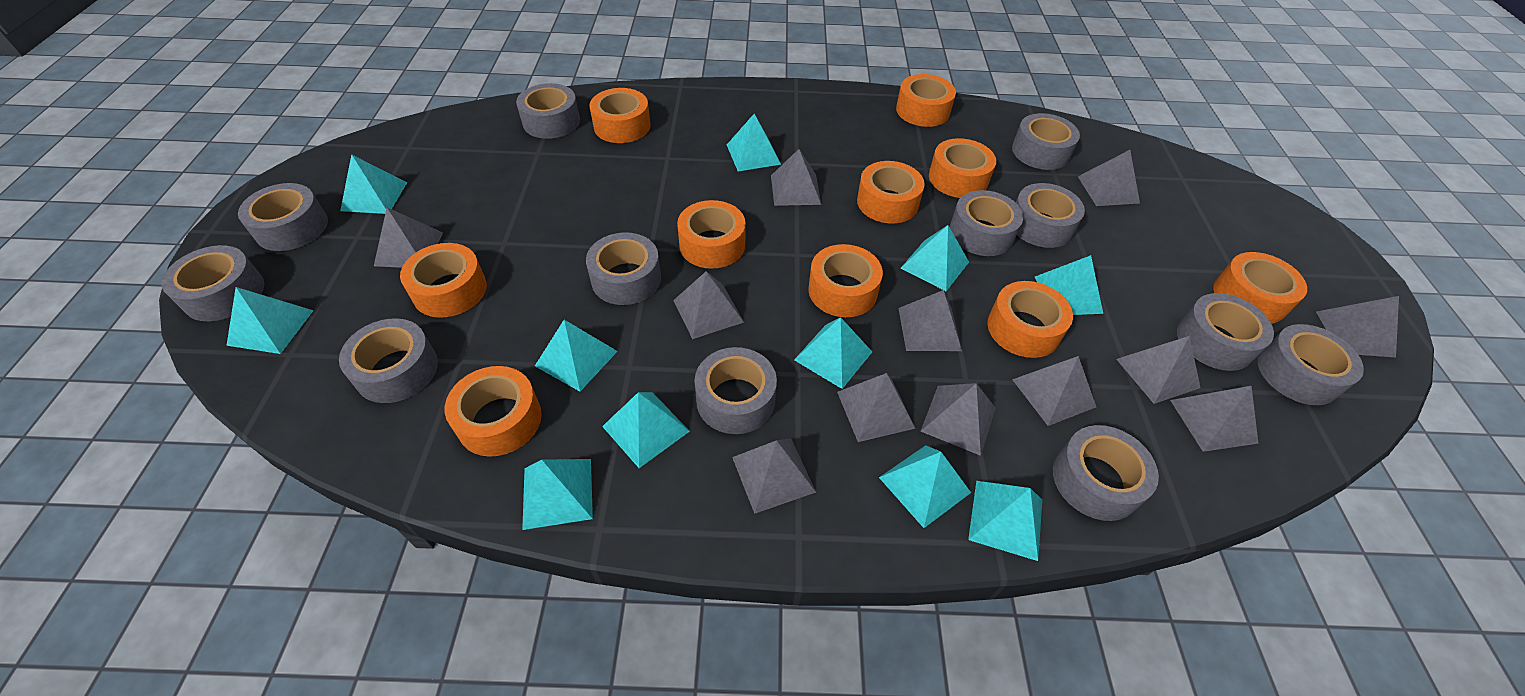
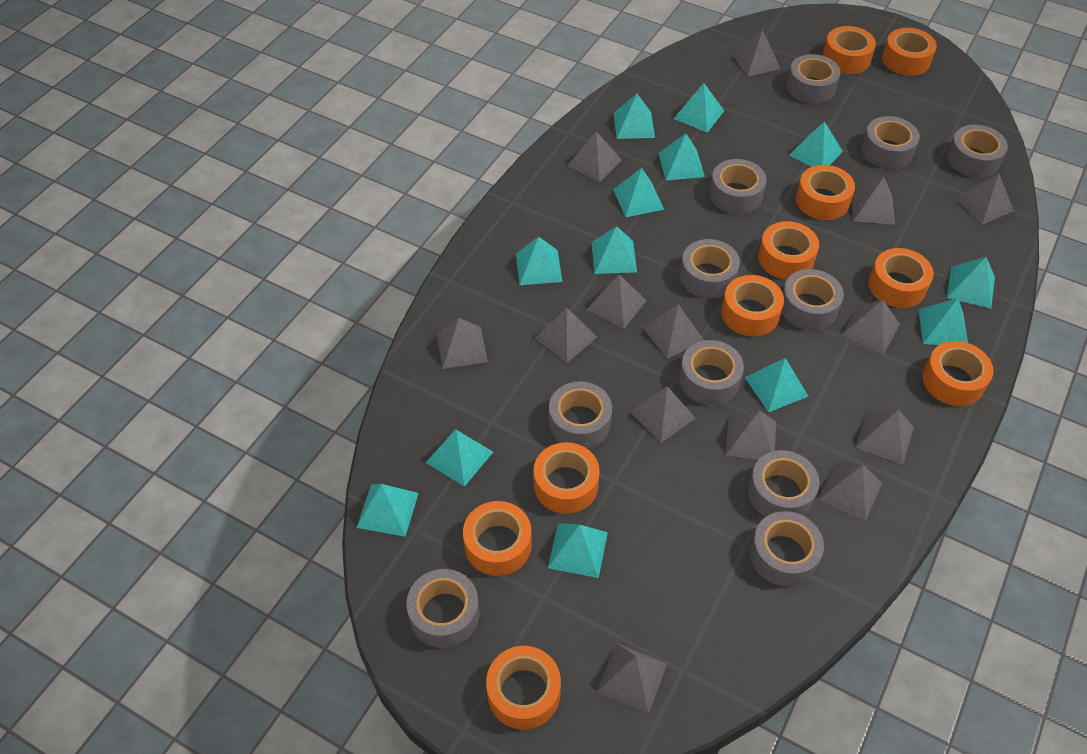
grey pyramid: [374,207,443,268] [673,271,744,339] [732,438,816,514] [771,149,821,206] [837,373,915,442] [898,290,962,351] [921,383,996,456] [1012,356,1096,426] [1078,150,1140,206] [1116,336,1201,404] [1170,386,1258,452] [1316,296,1399,357] = 12 -> [437,318,488,369] [535,308,597,363] [567,131,622,182] [587,275,647,329] [596,643,667,714] [630,386,696,443] [643,304,704,358] [726,410,776,460] [732,29,781,77] [818,462,882,521] [842,300,900,354] [852,177,895,225] [855,410,914,465] [955,173,1014,225] = 14
grey tape: [161,245,264,321] [238,183,328,251] [339,318,438,403] [516,83,580,139] [586,232,661,305] [694,347,777,434] [950,190,1023,256] [1012,113,1080,170] [1016,183,1085,248] [1053,425,1159,521] [1177,293,1274,371] [1258,324,1364,405] = 12 -> [406,569,480,648] [549,381,612,448] [679,340,744,405] [680,239,740,299] [709,159,767,214] [748,450,820,517] [750,511,824,587] [782,269,844,330] [787,54,840,104] [861,116,920,169] [947,125,1008,178] = 11
turquoise pyramid: [226,287,314,354] [340,154,407,214] [522,459,593,530] [535,320,618,391] [602,392,690,468] [727,114,781,171] [794,317,872,389] [879,445,971,528] [901,225,969,291] [968,481,1042,561] [1035,255,1103,315] = 11 -> [356,484,419,537] [426,429,493,487] [516,237,562,285] [548,523,608,578] [591,226,637,274] [613,94,655,139] [613,168,664,217] [658,134,705,181] [674,83,724,132] [745,358,809,412] [789,121,843,167] [918,298,968,345] [947,257,995,308] = 13

